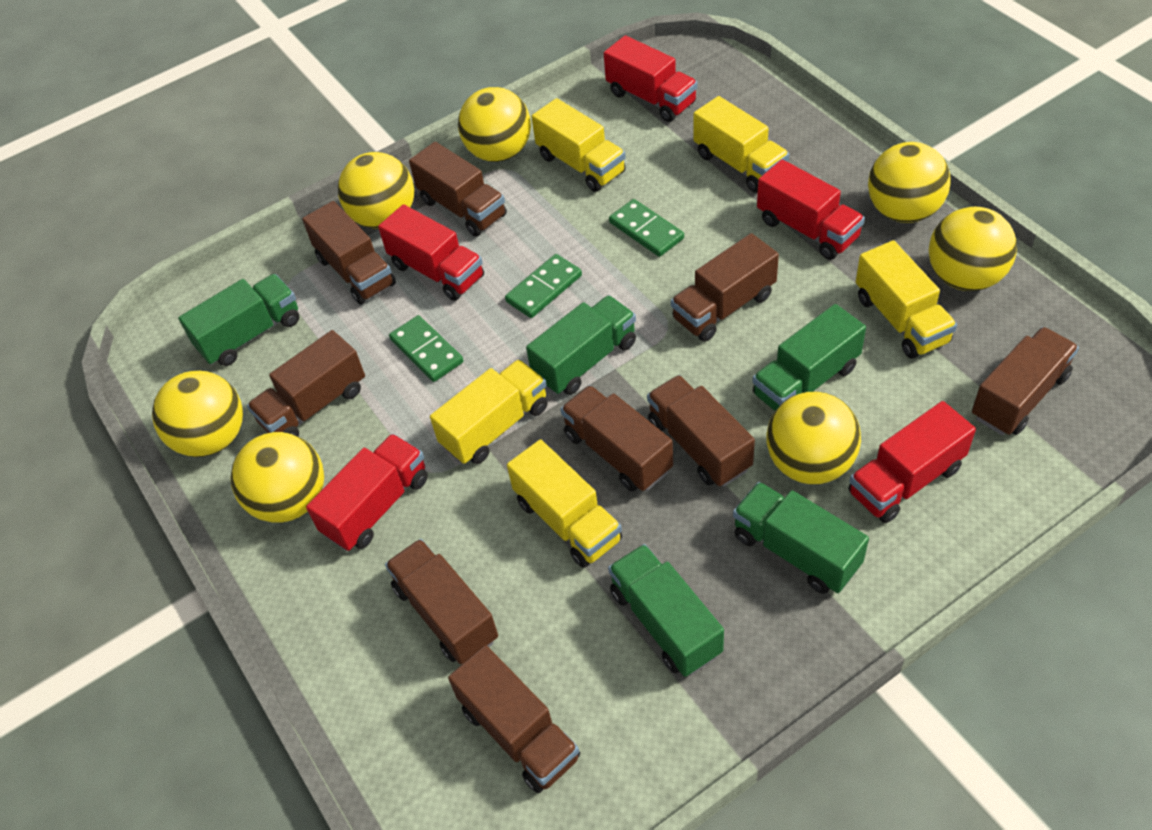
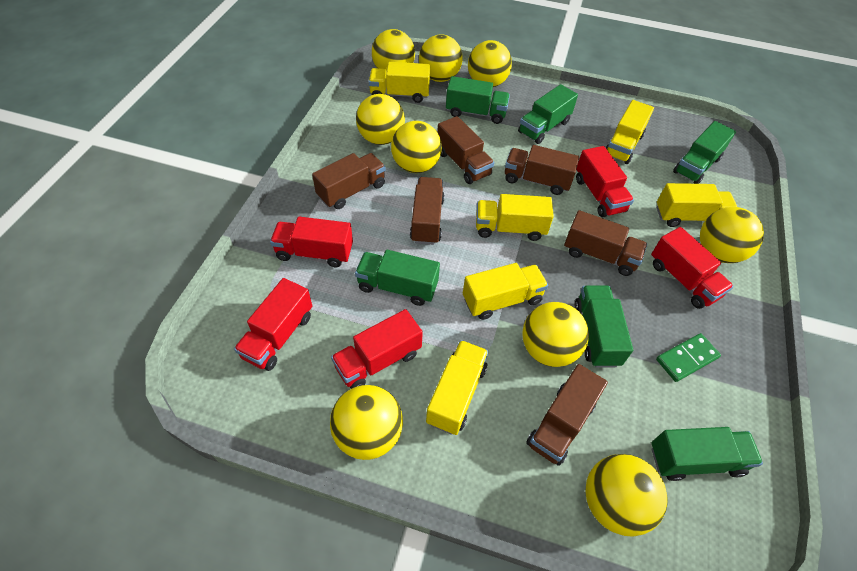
brown truck: [247,330,365,437] [302,201,396,305] [385,539,498,664] [409,142,507,237] [448,645,580,793] [560,385,673,491] [647,375,755,487] [671,233,779,342] [972,327,1079,435] = 9 -> [312,153,386,209] [410,177,445,245] [437,116,494,184] [505,145,579,195] [526,364,608,466] [564,210,647,276] = 6
green domino: [389,315,463,382] [505,254,582,318] [609,199,684,257] = 3 -> [656,333,721,382] = 1
green truck: [178,274,299,366] [526,295,636,395] [608,544,724,677] [733,482,869,594] [752,304,866,411] = 5 -> [355,250,440,306] [446,76,510,124] [518,84,578,144] [575,285,633,367] [651,427,763,481] [673,121,736,184] = 6
yellow ball: [152,371,243,457] [230,432,324,523] [338,152,414,229] [458,87,531,162] [766,392,861,484] [868,142,951,223] [929,207,1017,291] = 7 -> [330,385,403,460] [356,94,405,145] [372,29,415,71] [391,121,442,173] [419,34,463,82] [468,40,512,87] [522,302,589,367] [585,454,668,537] [700,207,764,263] = 9
yellow truck: [430,359,548,464] [507,439,622,568] [532,98,626,192] [693,96,789,193] [856,240,957,359] = 5 -> [369,62,430,103] [426,340,489,435] [463,263,548,320] [476,194,554,241] [605,100,654,164] [656,183,737,227] = 6

